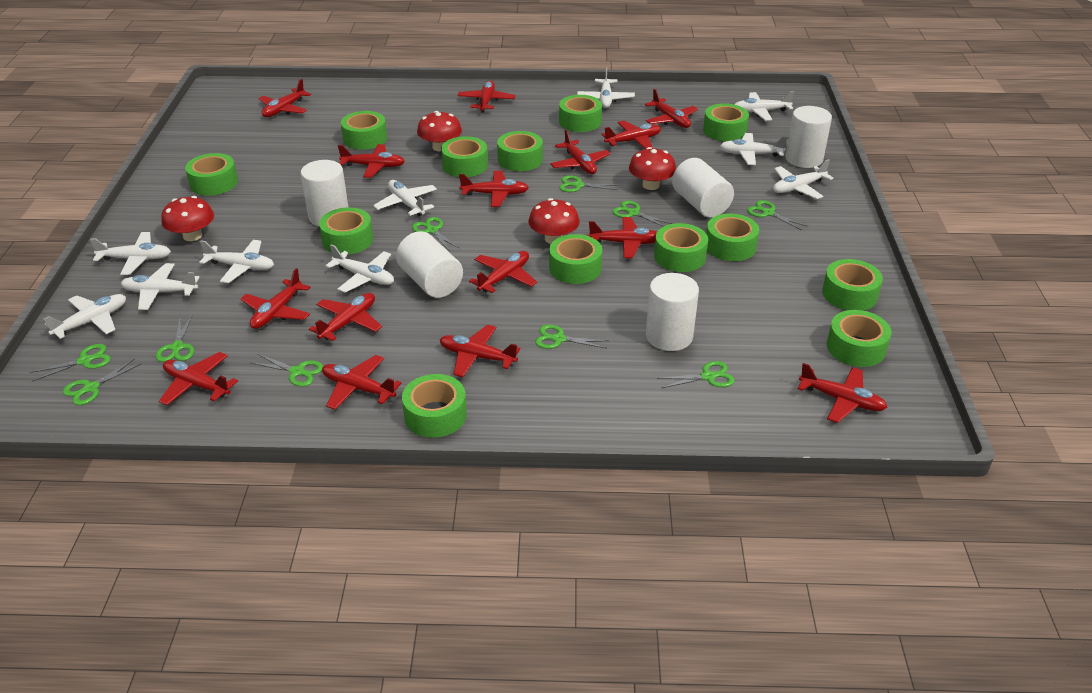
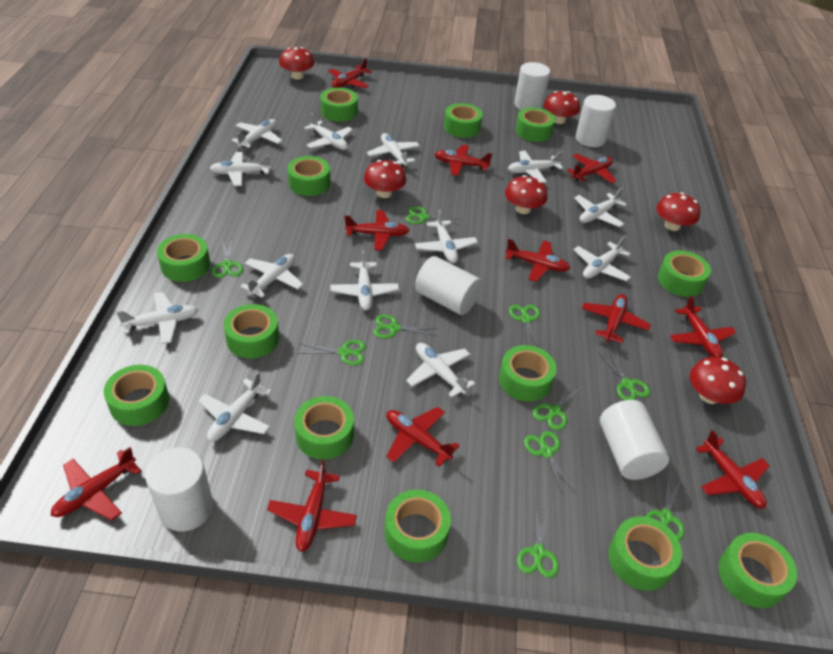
red mushroom: [161,196,214,241] [417,111,462,151] [528,198,579,244] [629,147,676,190] = 4 -> [279,47,314,79] [364,160,406,198] [505,175,548,214] [544,91,580,124] [656,192,700,231] [690,357,746,404] = 6
red plane: [159,352,238,405] [240,268,311,329] [258,79,311,117] [309,293,382,341] [322,355,402,410] [338,144,405,178] [440,324,520,377] [458,80,516,113] [459,171,529,207] [469,251,537,293] [550,130,611,174] [588,217,657,258] [601,121,661,149] [645,89,698,128] [798,363,887,423] = 15 -> [51,447,142,520] [267,460,357,552] [329,58,372,88] [345,210,410,251] [386,407,460,467] [435,145,492,176] [505,239,570,282] [567,154,617,183] [582,294,651,343] [670,296,736,358] [696,430,770,508] = 11
white plane: [43,294,126,339] [90,232,171,275] [121,263,200,310] [199,240,274,283] [326,244,394,293] [373,180,437,216] [577,67,635,108] [720,133,788,165] [734,91,794,121] [773,159,834,199] = 10 -> [116,292,198,344] [198,371,272,442] [209,152,271,186] [231,119,283,149] [240,254,304,298] [304,113,353,150] [330,250,399,310] [367,133,420,167] [406,343,475,398] [415,210,478,263] [508,151,563,183] [574,187,627,227] [574,236,631,281] = 13

